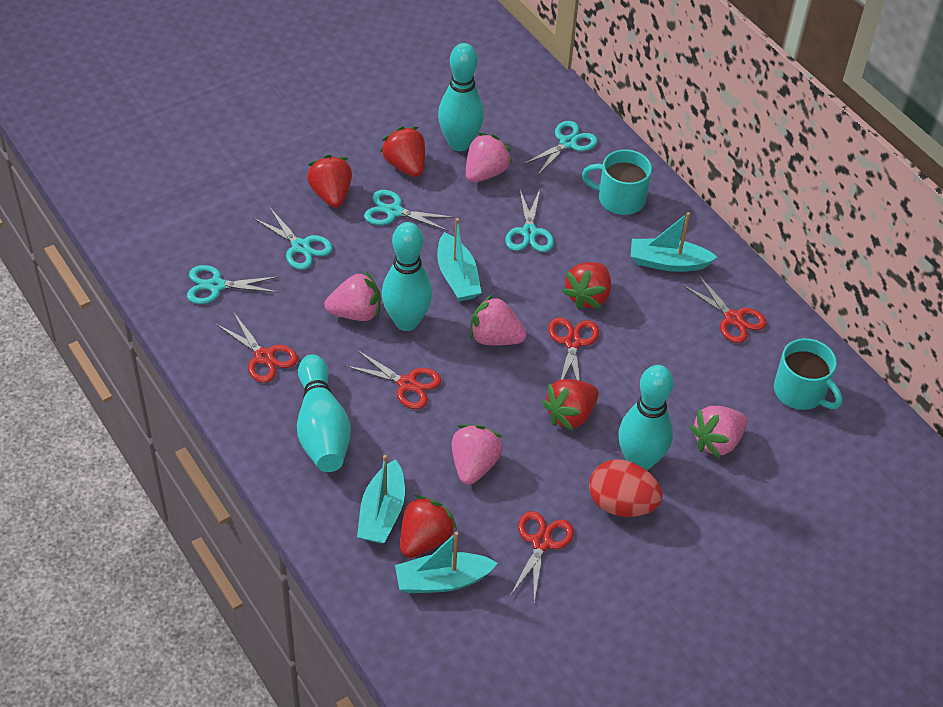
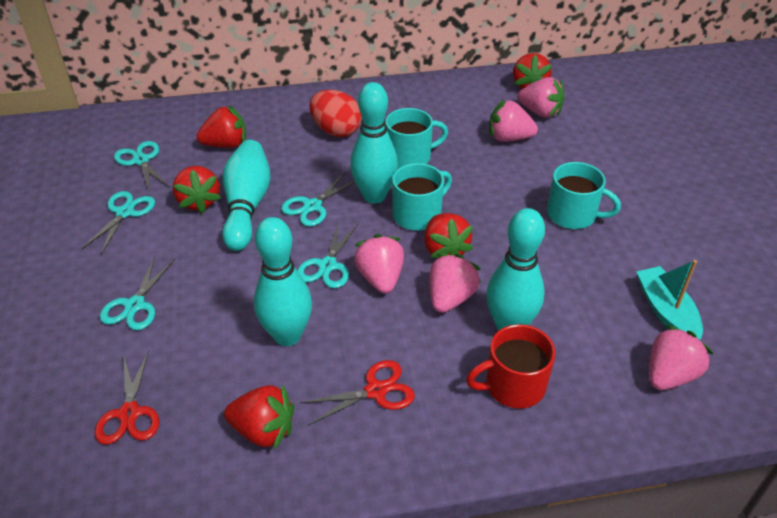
red mug: none = 0 -> [466,324,556,408] = 1
red scissors: [216,313,298,383] [346,349,441,409] [510,511,574,602] [548,318,599,381] [683,274,767,343] = 5 -> [95,350,159,445] [300,360,415,425] = 2
turquoise boat: [357,455,405,544] [395,532,498,593] [437,218,482,301] [631,212,718,272] = 4 -> [636,260,703,340] = 1
turquoise mug: [582,149,652,215] [774,338,842,410] = 2 -> [385,108,448,168] [392,163,452,231] [547,162,621,229] = 3

